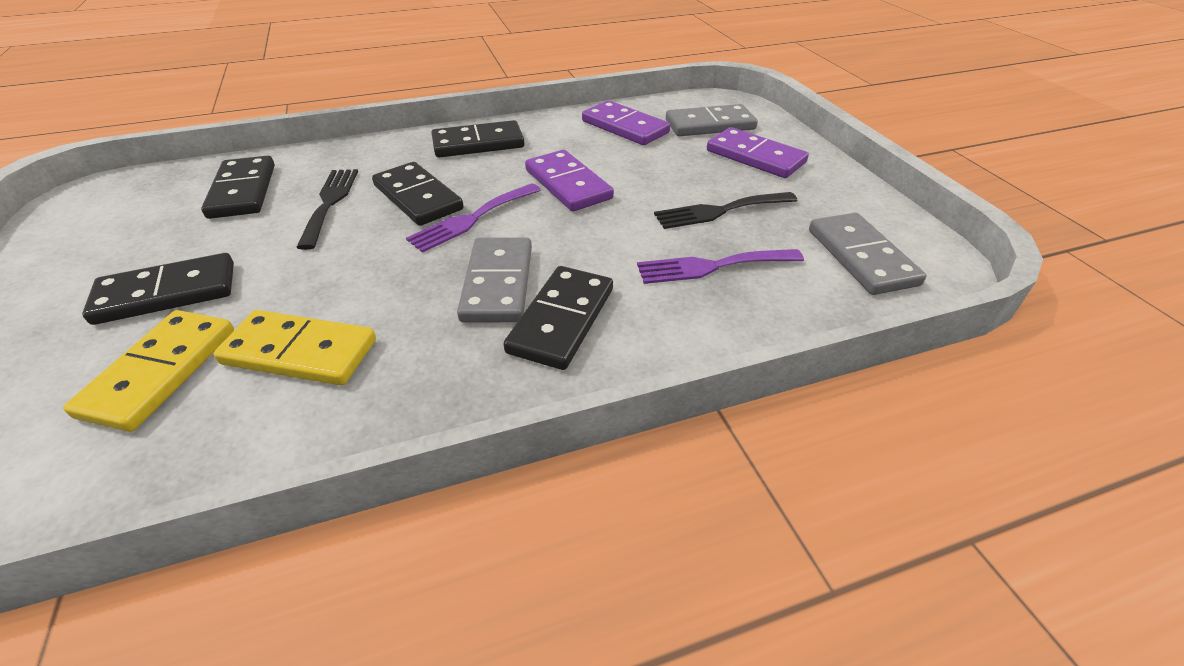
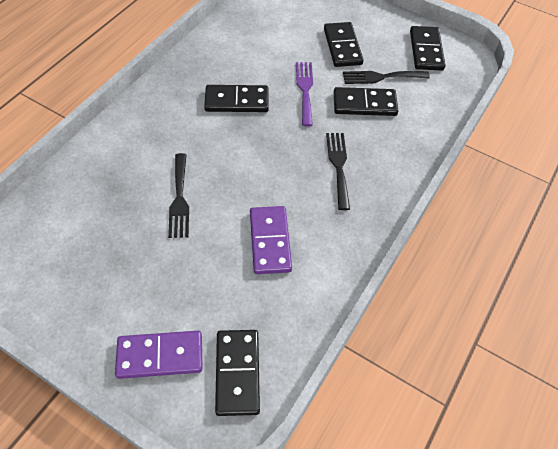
black fork: [296,169,358,250] [654,192,798,229] = 2 -> [168,153,189,238] [326,133,350,210] [343,71,430,84] = 3
grey domino: [457,237,532,322] [666,104,758,136] [809,213,927,295] = 3 -> none = 0
purple domino: [525,150,614,211] [582,100,670,145] [707,127,809,178] = 3 -> [115,331,203,379] [250,206,292,274] = 2
purple fork: [406,183,541,253] [637,249,804,284] = 2 -> [296,62,313,126] = 1
yellow domino: [63,310,234,432] [213,310,376,385] = 2 -> none = 0

